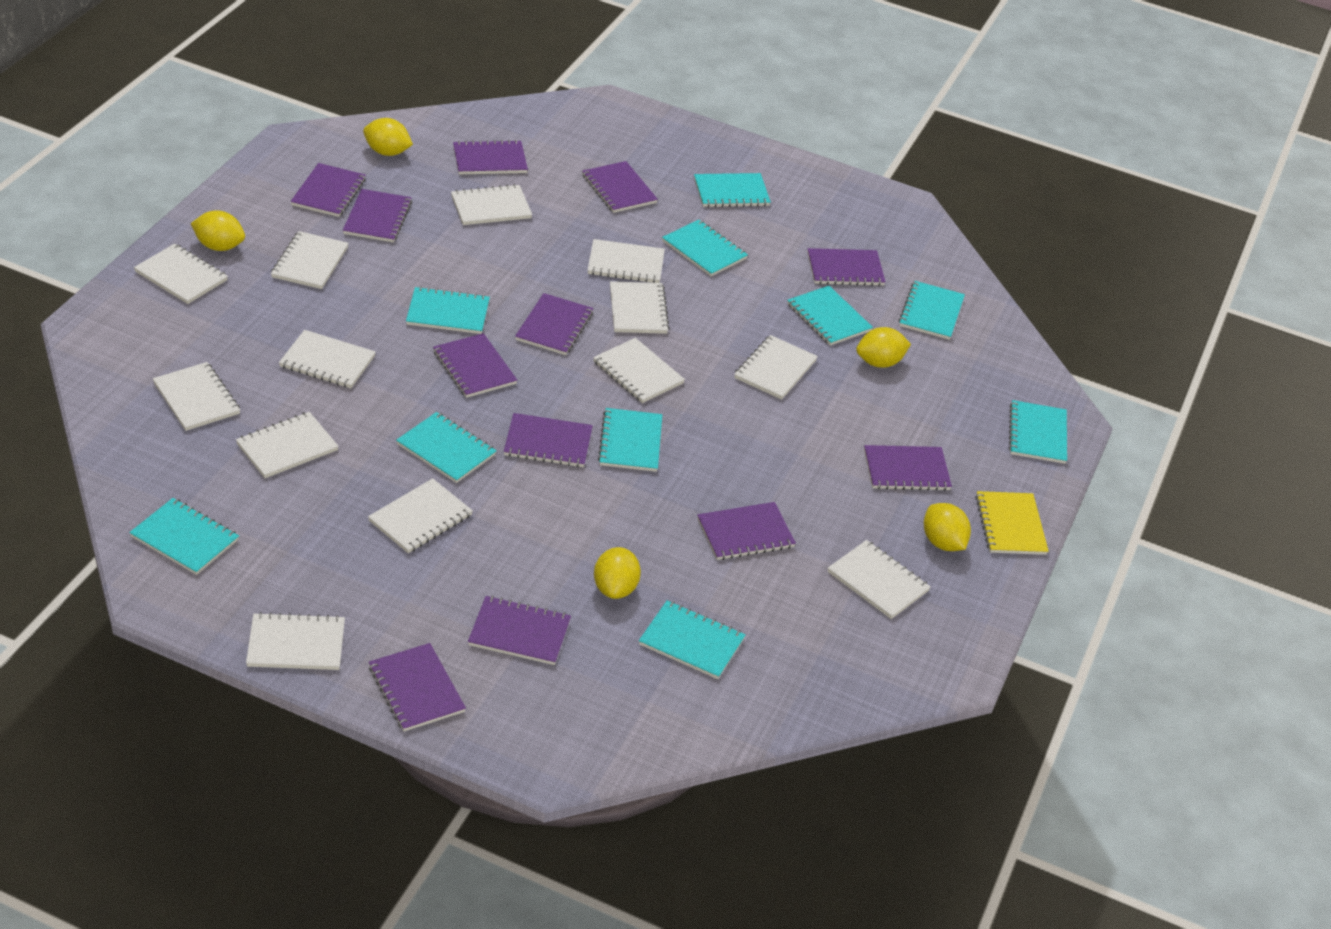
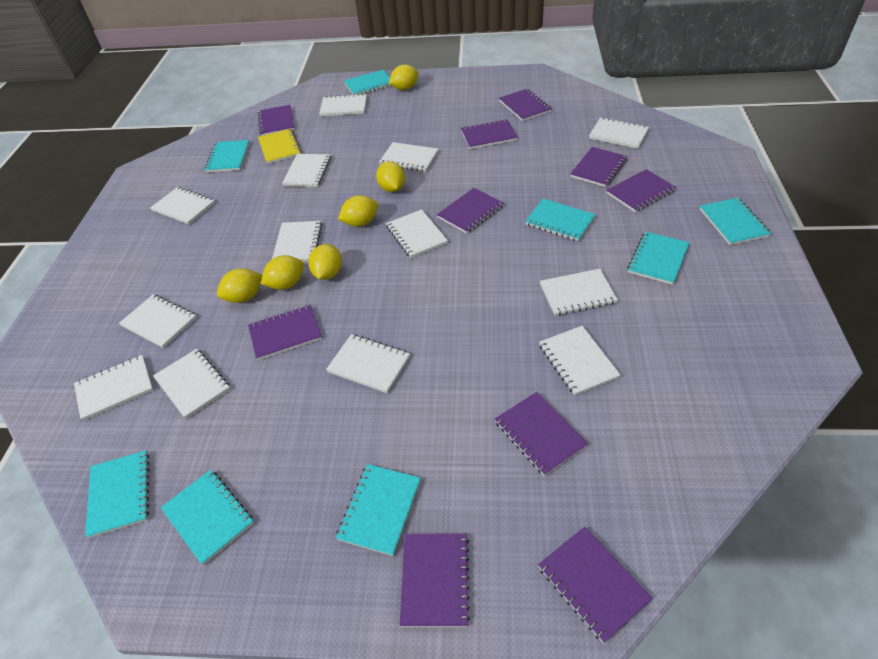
purple notebook: [291,163,366,217] [343,189,412,243] [369,643,466,731] [433,333,517,398] [453,140,528,174] [468,596,571,665] [504,413,593,467] [515,293,593,355] [582,161,658,213] [697,502,796,560] [807,248,886,286] [864,445,952,491] = 12 -> [248,305,322,360] [258,105,294,136] [400,533,470,627] [437,188,504,234] [461,119,518,149] [495,392,588,476] [499,89,552,121] [538,527,652,643] [570,147,627,187] [606,169,676,212] = 10
turquoise notebook: [129,498,239,575] [396,412,497,483] [406,287,490,334] [598,408,662,472] [639,600,746,679] [662,220,748,276] [694,173,771,207] [787,286,873,346] [899,281,965,340] [1009,400,1067,464] = 10 -> [85,450,150,538] [161,470,254,565] [205,140,249,172] [336,464,421,556] [344,70,392,95] [525,199,596,241] [627,231,689,285] [700,198,771,245] = 8
yellow lemon: [191,210,245,251] [363,118,413,156] [594,547,641,599] [856,327,911,368] [924,503,971,551] = 5 -> [217,268,262,303] [261,255,304,290] [308,244,342,280] [338,195,378,227] [376,161,405,192] [389,64,419,90] = 6

